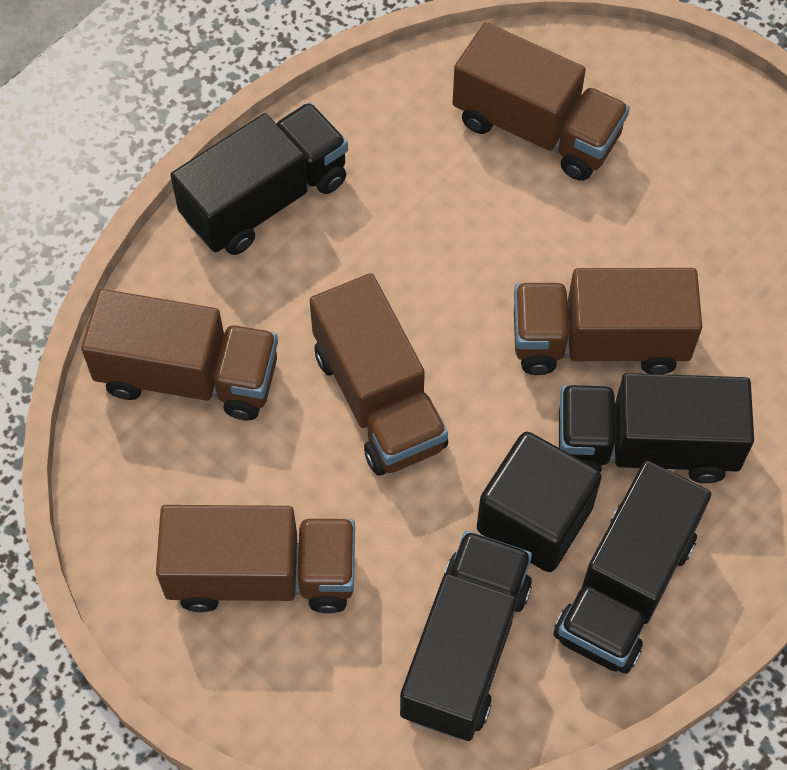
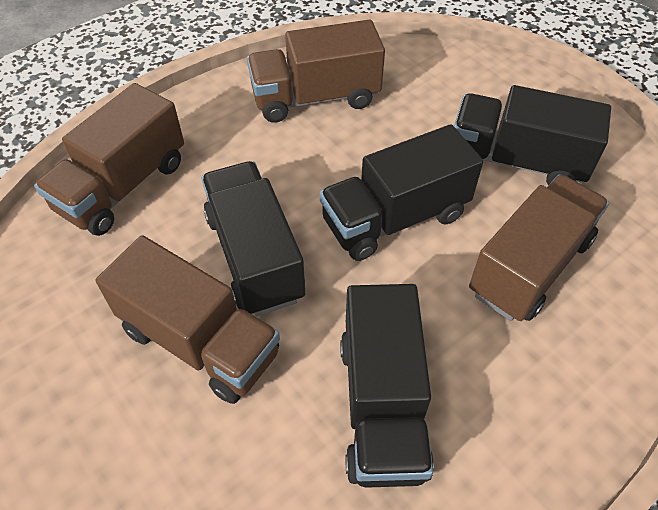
black cube: [477,432,602,572] = 1 -> none = 0
brown truck: [81,289,278,421] [156,505,355,614] [310,273,448,476] [453,22,630,181] [514,268,702,375] = 5 -> [34,83,184,236] [96,235,280,404] [247,20,385,123] [469,174,609,321] = 4

